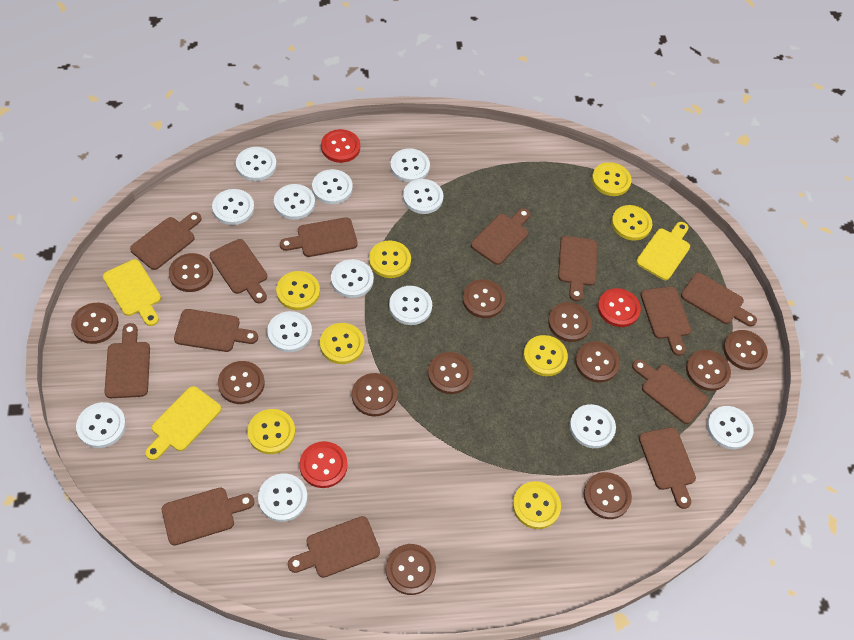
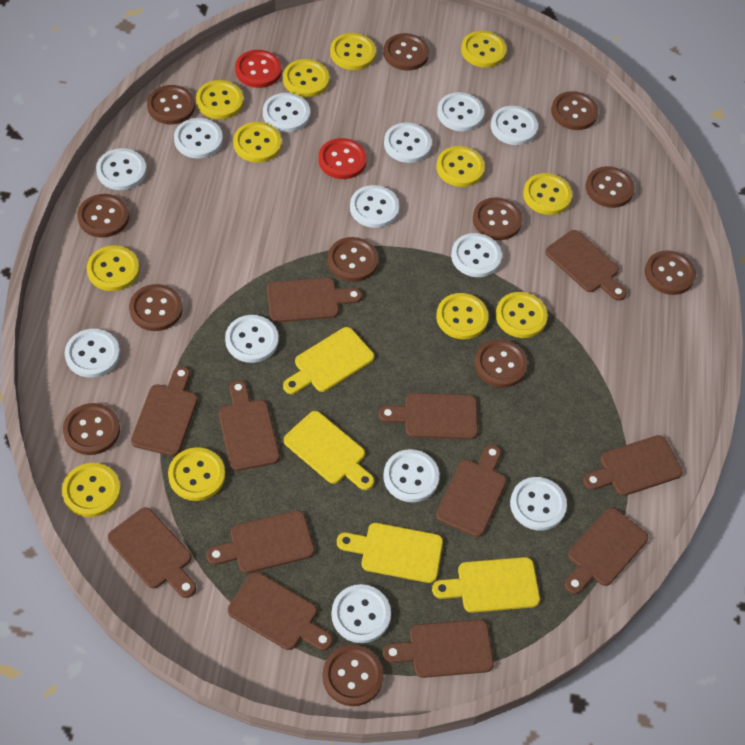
brown cutting board: [104,323,150,398] [130,212,202,270] [162,488,254,546] [174,309,258,352] [210,239,267,303] [280,217,358,257] [288,516,380,578] [471,208,530,265] [558,236,597,301] [632,359,708,424] [639,427,696,509] [641,287,691,356] [681,273,757,327] = 13 -> [108,507,196,598] [131,366,198,456] [206,510,315,573] [219,380,280,471] [228,572,333,651] [267,278,362,323] [379,393,478,439] [383,619,494,678] [436,445,507,537] [545,230,627,301] [565,507,648,594] [583,435,683,496] = 12
red button: [299,441,348,488] [321,129,360,163] [598,288,641,327] = 3 -> [235,50,282,88] [318,138,367,179] = 2
yellow button: [247,409,295,454] [276,271,320,310] [320,323,364,364] [369,241,411,278] [513,481,561,529] [523,335,568,376] [592,162,632,196] [611,205,652,241] = 8 -> [62,463,121,517] [87,245,140,291] [168,447,225,501] [196,80,244,119] [233,122,282,163] [283,59,330,97] [330,33,376,70] [436,146,485,187] [436,293,489,340] [461,31,507,68] [496,292,548,338] [523,173,572,215] = 12
yellow cutting board: [103,259,161,326] [145,386,221,460] [636,222,690,280] = 3 -> [283,327,374,394] [284,411,374,490] [337,523,443,583] [432,557,540,613] = 4

